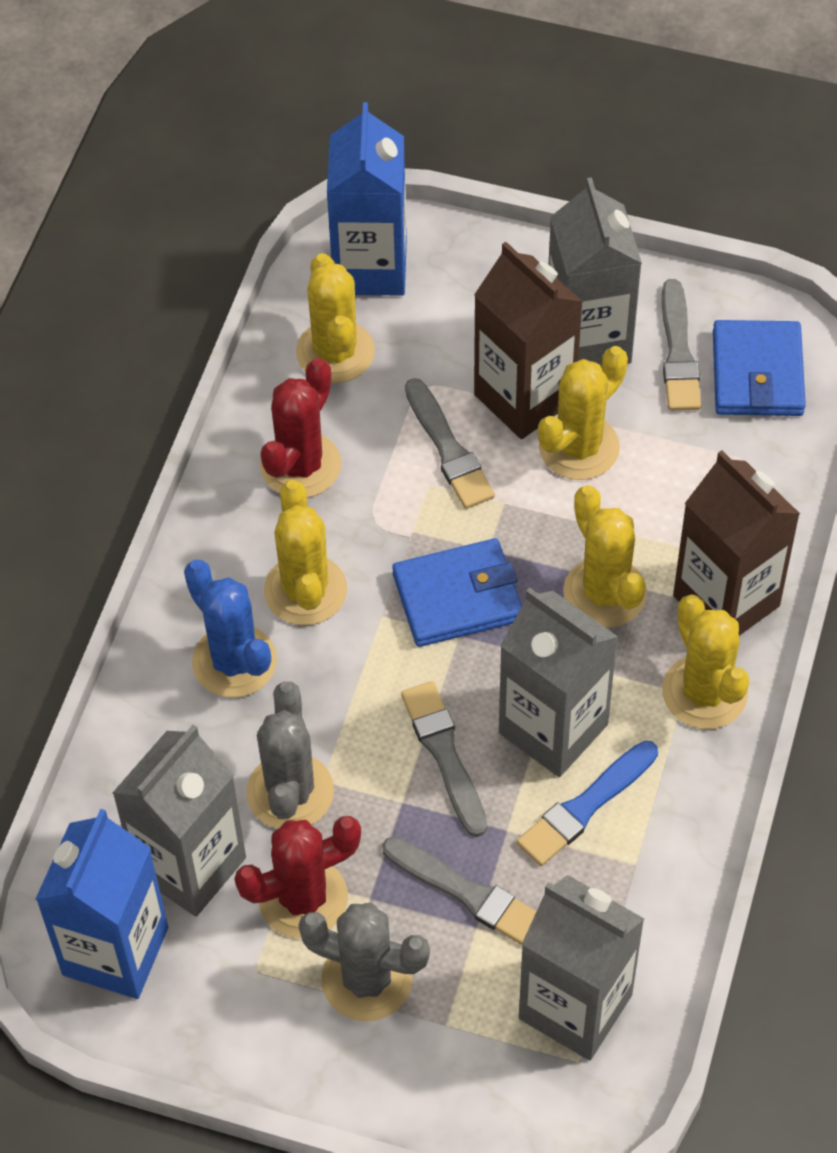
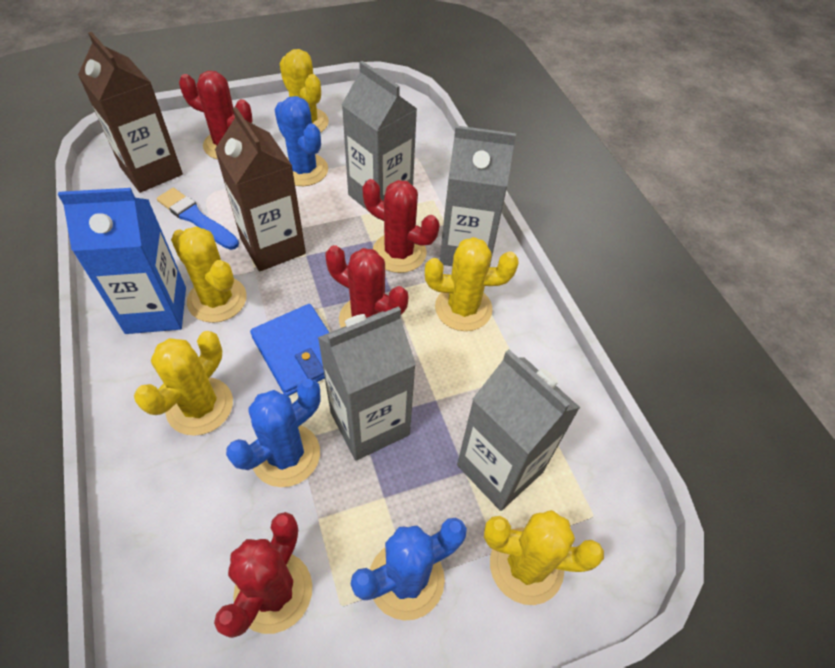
blue cactus: [184,560,277,698] = 1 -> [226,379,321,487] [275,96,328,186] [351,518,467,621] = 3
blue carton: [36,809,168,999] [327,102,407,296] = 2 -> [58,188,186,334] = 1
blue wallet: [392,538,522,647] [713,320,806,416] = 2 -> [250,304,329,396] = 1
grey brush: [382,836,537,945] [401,681,487,837] [405,378,495,509] [662,279,702,411] = 4 -> none = 0
grey cactus: [246,682,334,829] [299,903,430,1021] = 2 -> none = 0
red cactus: [235,816,361,938] [260,358,341,497] = 2 -> [179,71,253,159] [214,512,312,638] [326,245,408,328] [362,179,439,273] = 4

